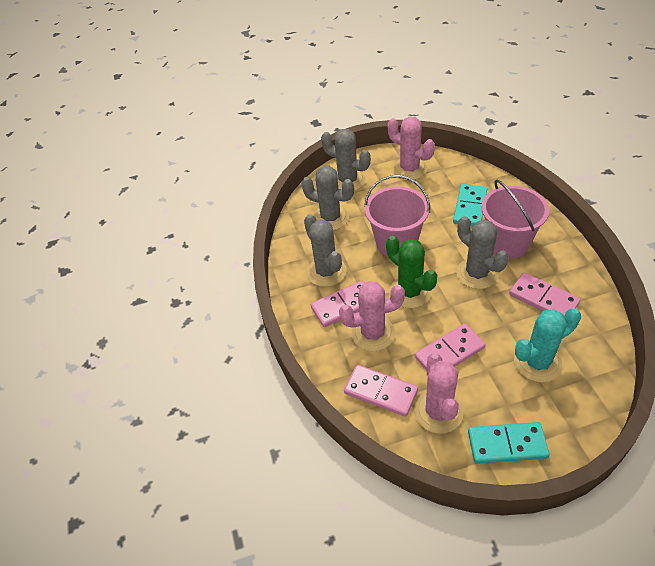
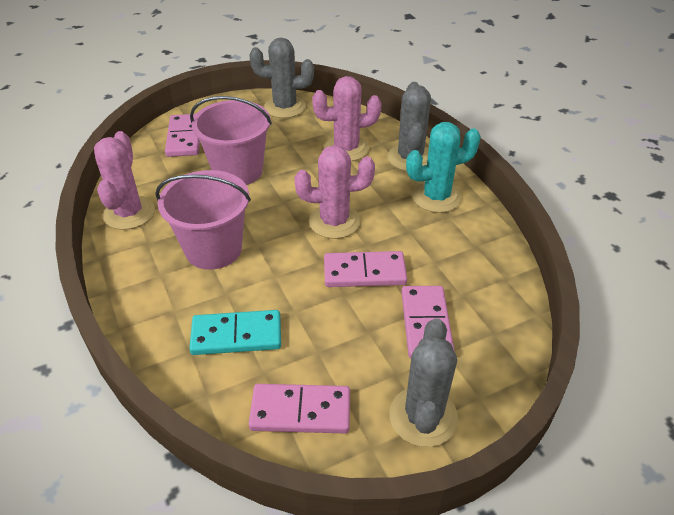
green cactus: [386,236,437,308] = 1 -> none = 0
grey cactus: [301,166,354,230] [304,214,346,287] [321,129,371,191] [456,216,509,289] = 4 -> [249,38,314,118] [387,82,431,171] [389,318,458,447] = 3
turquoise domino: [453,184,487,226] [468,422,550,464] = 2 -> [189,310,281,355] = 1

